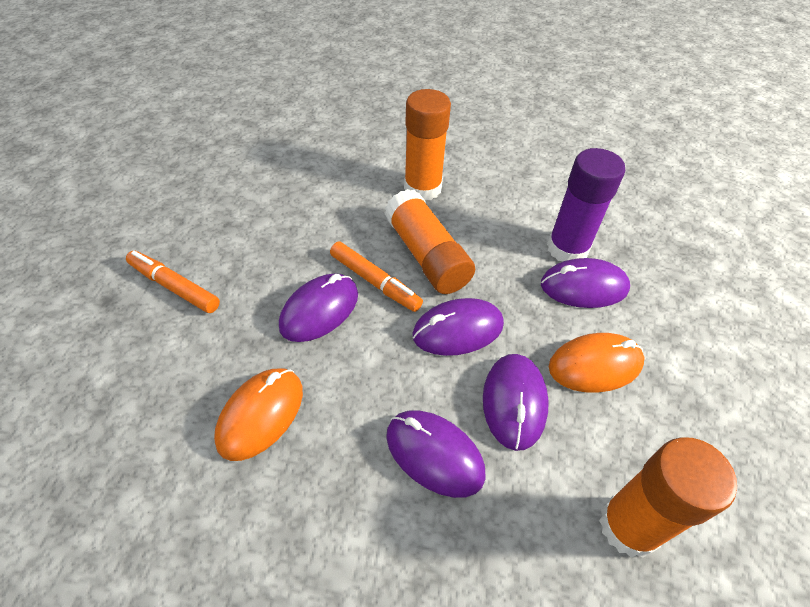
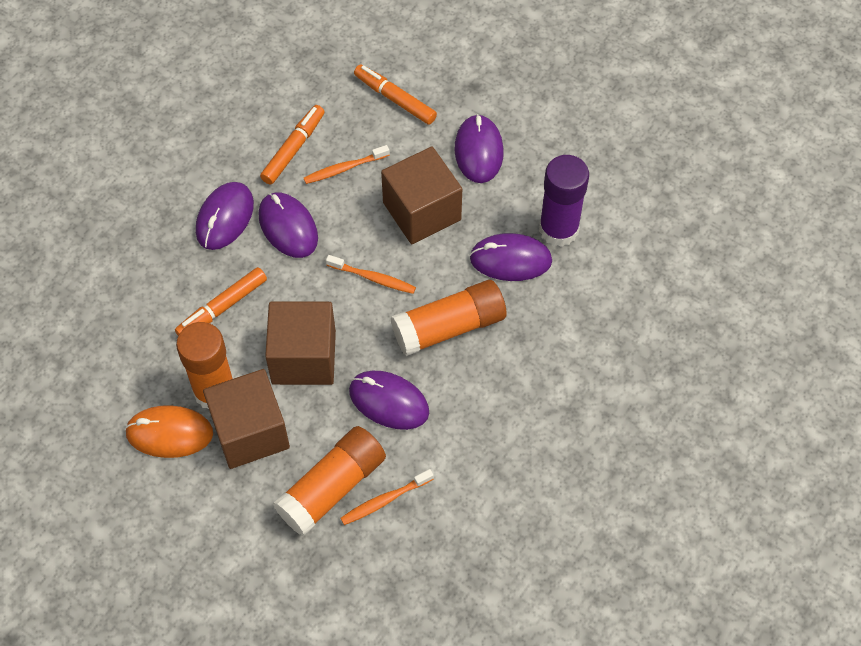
brown cube: none = 0 -> [203,369,290,469] [265,301,336,385] [381,146,462,244] = 3
orange marker: [126,251,220,313] [330,241,423,312] = 2 -> [175,267,267,336] [260,105,325,185] [354,64,437,125] = 3
orange mouse: [214,368,303,461] [549,333,645,393] = 2 -> [125,405,213,458] = 1
orange toothbrush: none = 0 -> [304,145,390,184] [326,255,416,294] [341,469,434,525] = 3

